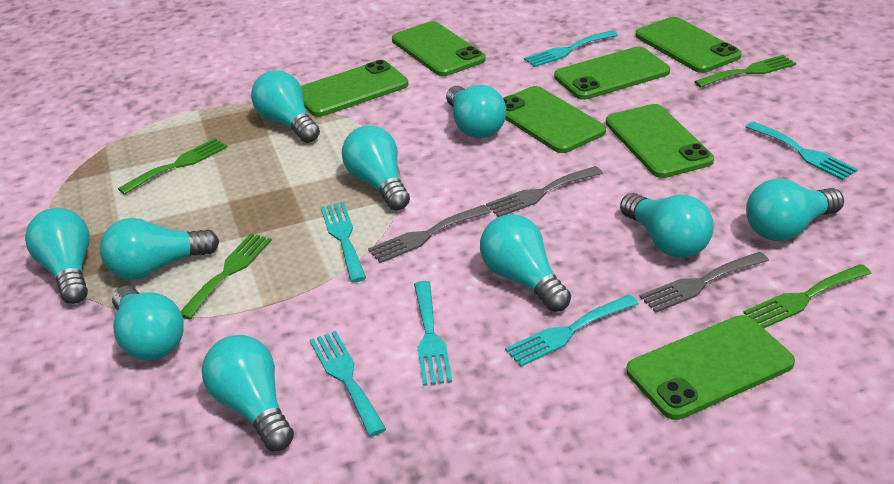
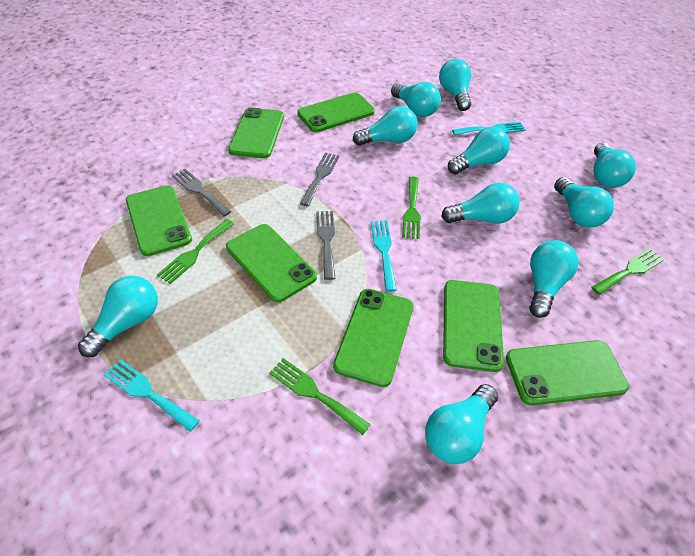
turquoise fork: [310,331,386,437] [321,202,366,282] [414,281,452,386] [505,294,639,367] [524,30,618,67] [746,121,858,180] = 6 -> [103,359,200,432] [371,221,397,292] [452,122,526,135] = 3

